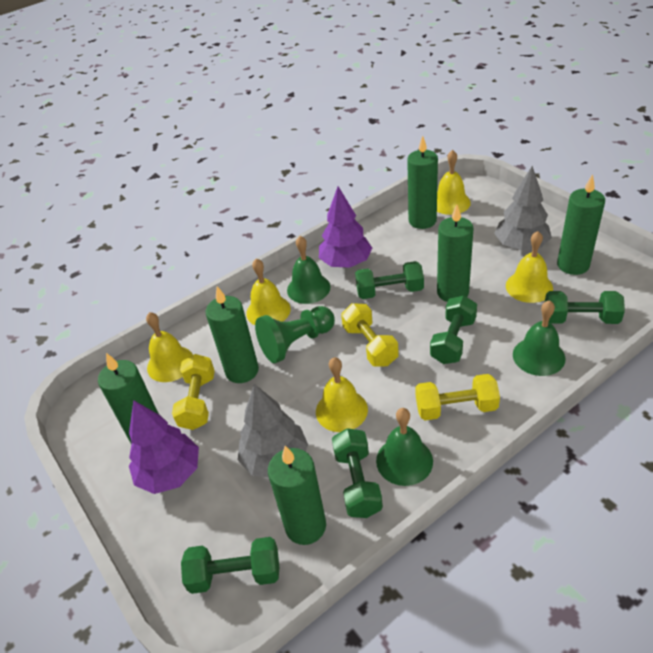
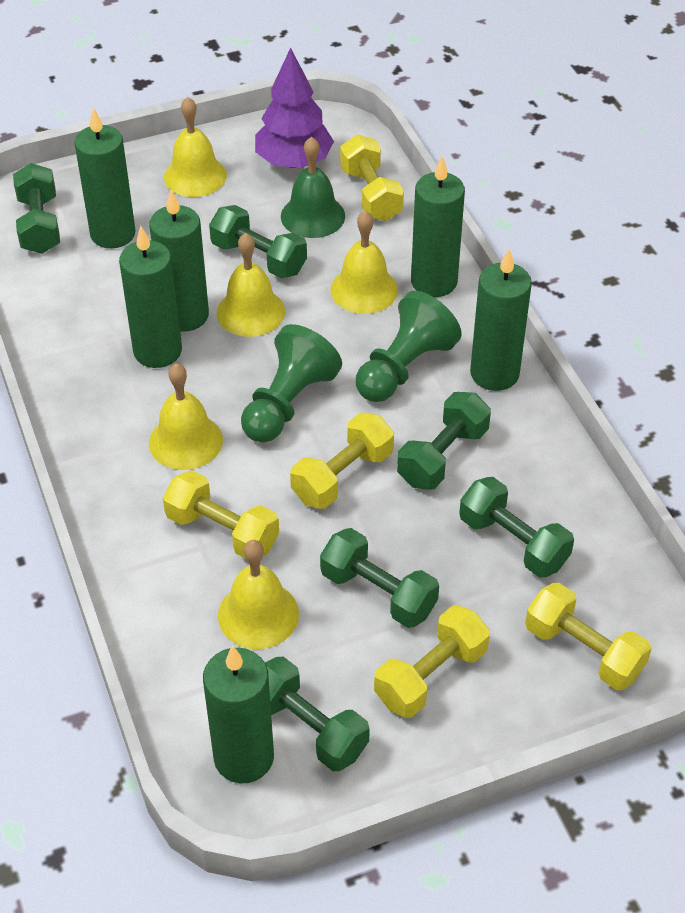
green bell: [287,236,330,304] [376,408,433,486] [513,300,566,376] = 3 -> [281,137,345,238] = 1
green dumbbell: [181,537,279,594] [332,428,383,518] [355,261,424,299] [430,295,477,364] [545,291,625,324] = 5 -> [13,163,60,254] [209,205,307,278] [265,657,370,771] [320,528,439,628] [397,392,491,490] [459,477,574,577] = 6
green pawn: [255,306,335,363] = 1 -> [241,324,342,443] [356,291,462,402] = 2
grey tree: [238,384,308,477] [494,166,552,250] = 2 -> none = 0
purple tree: [129,400,199,494] [319,186,372,268] = 2 -> [255,47,334,168] = 1
yellow dumbbell: [172,354,215,430] [341,303,399,367] [416,374,500,420] = 3 -> [163,470,279,559] [290,413,394,509] [340,135,404,221] [374,605,490,718] [525,583,652,690] = 5

